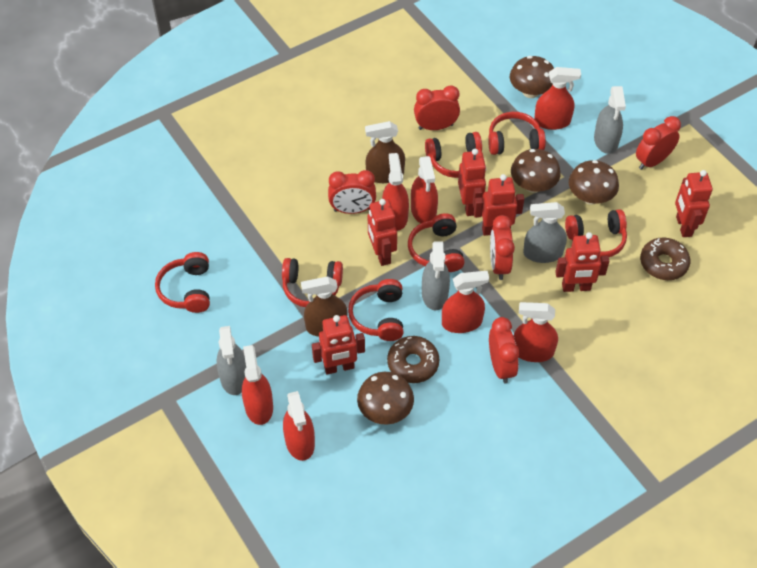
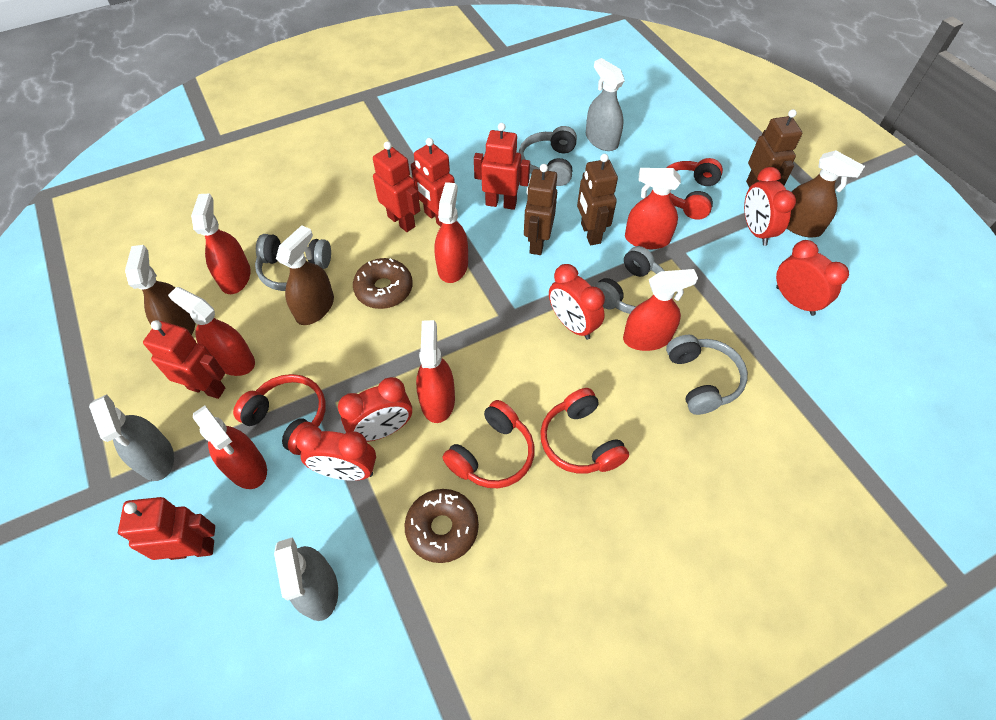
brown mushroom: [357,372,414,425] [510,56,554,98] [511,149,561,193] [569,160,619,205] = 4 -> none = 0
brown robot: none = 0 -> [524,164,557,255] [577,154,618,245] [746,109,802,187] = 3
brown spray bottle: [301,276,348,337] [365,121,405,183] = 2 -> [125,245,196,335] [276,225,334,325] [787,150,865,238] = 3
grey headphones: none = 0 -> [255,234,331,291] [519,126,577,186] [594,246,664,314] [666,335,748,415] = 4
grey spray bottle: [217,326,246,395] [422,242,450,310] [523,202,567,263] [594,86,626,154] = 4 -> [89,395,174,481] [274,537,338,621] [586,58,625,151] = 3
red headphones: [155,252,210,313] [282,258,343,307] [348,279,404,341] [408,213,465,272] [425,132,482,178] [488,112,546,155] [565,209,627,258] = 7 -> [233,374,326,455] [442,400,535,488] [540,388,629,474] [666,158,723,220] = 4
red robot: [312,315,365,374] [368,199,397,266] [458,149,486,216] [474,174,524,236] [555,232,610,292] [675,170,713,237] = 6 -> [118,497,215,560] [143,320,225,399] [373,141,420,232] [411,138,455,227] [474,123,530,210] = 5

